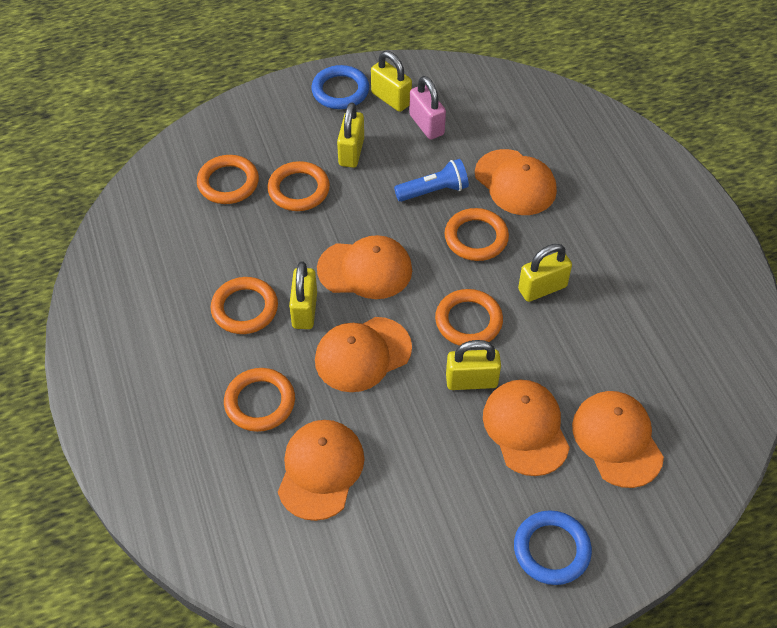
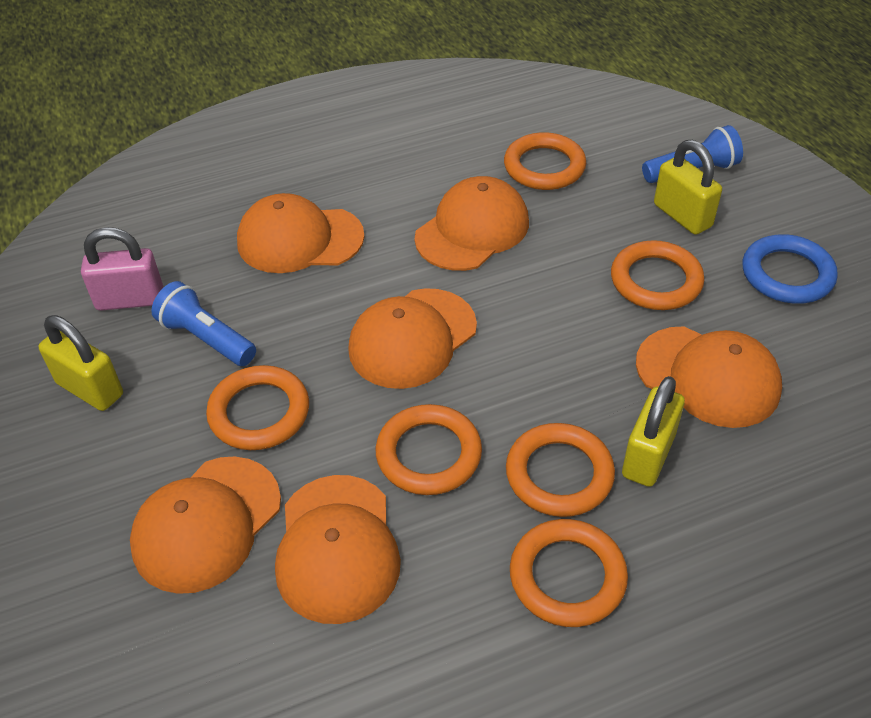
blue flashlight: [394,159,469,202] = 1 -> [151,281,256,366] [642,125,743,183] = 2
blue ring: [311,65,369,109] [514,510,592,585] = 2 -> [743,234,838,304] = 1
yellow padlock: [289,262,317,329] [337,102,364,168] [371,51,412,112] [446,340,501,390] [518,244,572,302] = 5 -> [38,315,123,411] [622,376,685,487] [654,140,722,235] = 3

